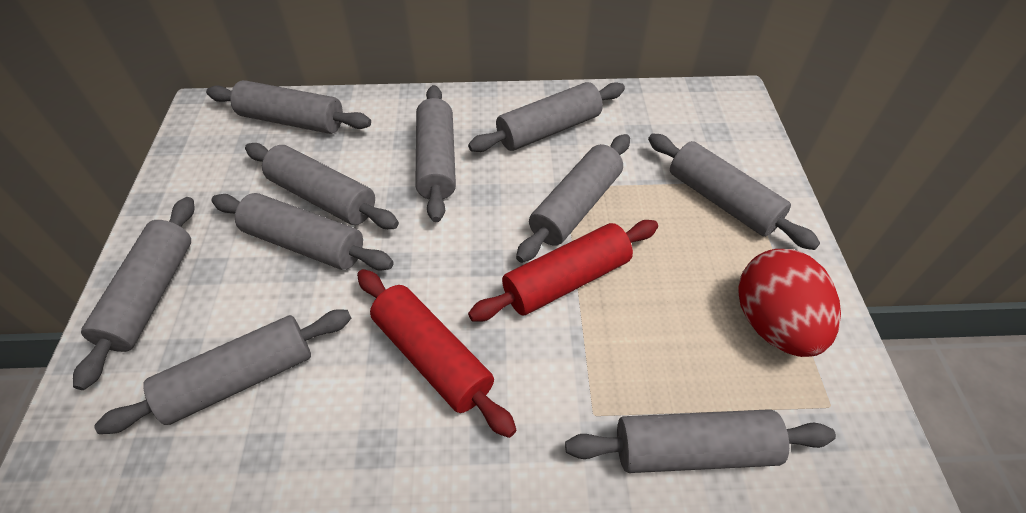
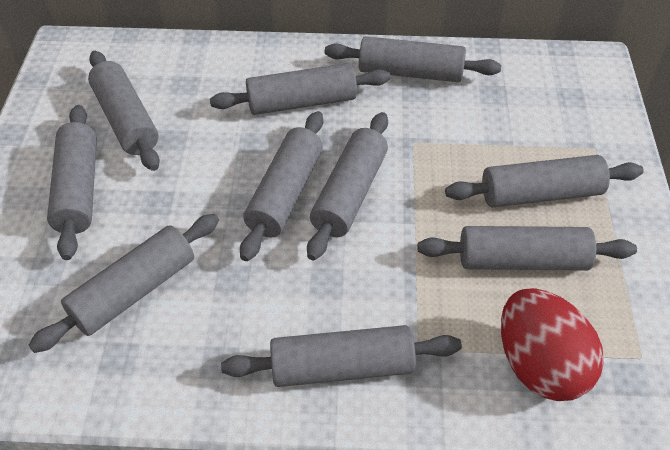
red rolling pin: [357,269,517,438] [468,220,658,322] = 2 -> none = 0

